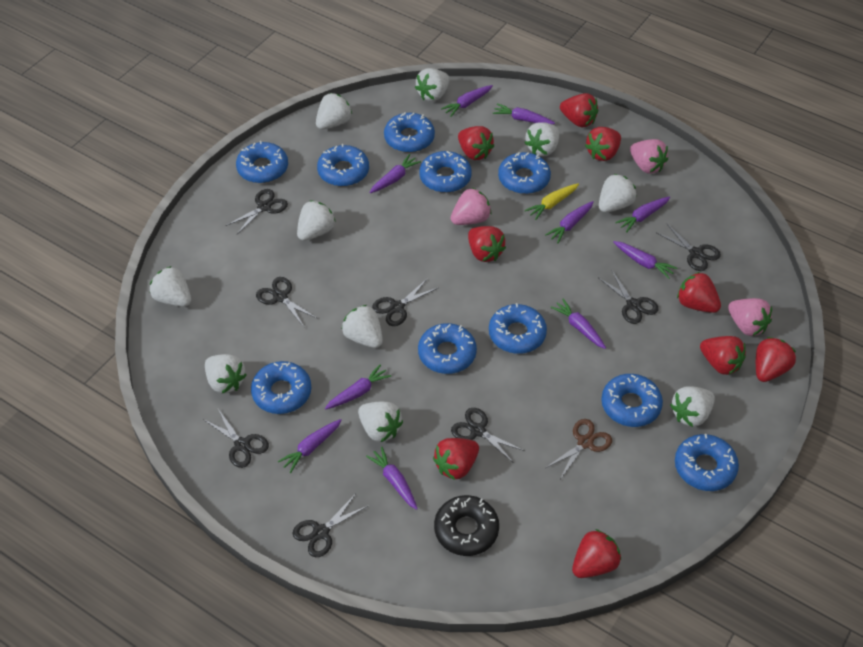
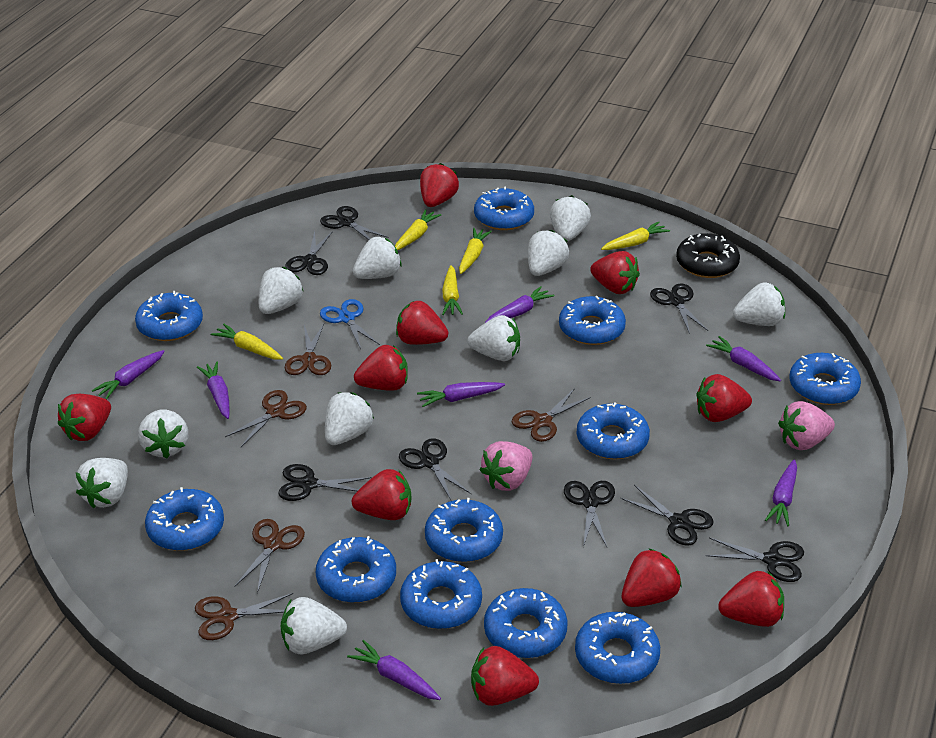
blue donut: [236,141,288,183] [251,361,311,414] [317,144,369,187] [384,113,435,153] [418,323,477,374] [419,151,472,193] [489,303,547,354] [498,152,551,194] [601,374,663,427] [675,434,739,491] = 10 -> [135,291,203,341] [145,487,224,551] [316,536,396,603] [400,559,482,629] [425,498,503,562] [474,187,534,230] [484,588,568,658] [559,296,626,345] [575,612,660,684] [577,403,650,459] [789,353,861,405] = 11
blue scissors: none = 0 -> [320,299,380,349] = 1
brown scissors: [546,419,612,479] = 1 -> [195,593,293,640] [225,390,307,447] [235,519,305,593] [285,324,331,375] [512,388,591,442] = 5
pink strawberry: [451,188,492,225] [630,139,668,174] [728,298,772,336] = 3 -> [480,441,533,491] [778,401,835,450] = 2
purple carrot: [278,419,342,473] [325,364,391,410] [366,447,418,510] [369,154,421,193] [441,85,493,117] [493,104,555,124] [545,201,594,243] [550,299,606,349] [613,241,677,279] [615,197,670,232] = 10 -> [92,350,165,400] [197,362,230,419] [347,640,441,700] [417,382,505,407] [485,286,554,323] [706,336,781,382] [765,459,797,526] = 7
red strawberry: [433,438,479,480] [458,126,494,160] [468,226,506,262] [560,93,598,128] [572,529,621,578] [585,127,621,161] [677,272,721,313] [700,336,746,375] [756,337,796,382] = 9 -> [58,394,111,441] [352,469,411,520] [354,345,408,391] [396,301,448,345] [420,163,459,207] [471,646,539,706] [590,251,640,294] [622,548,682,607] [697,374,752,422] [718,571,784,627] = 10
yellow carrot: [525,183,579,220] = 1 -> [211,324,283,360] [395,209,441,250] [442,265,463,315] [459,228,492,274] [601,221,670,250] = 5

